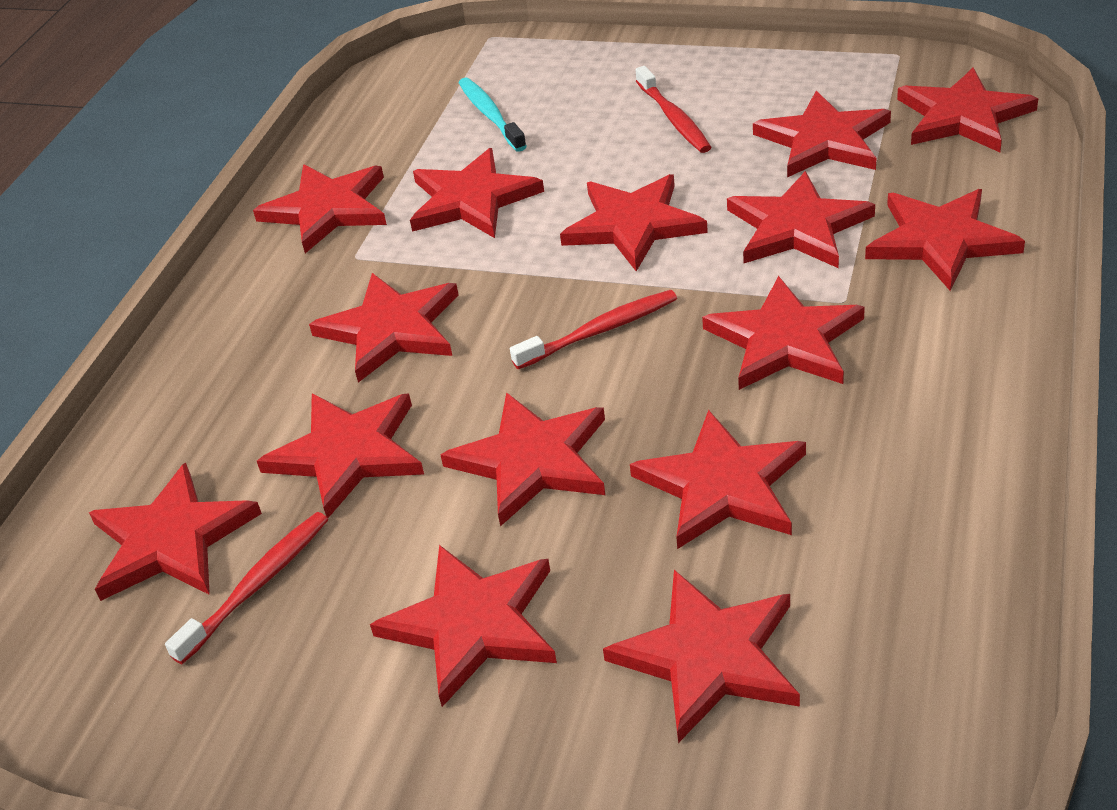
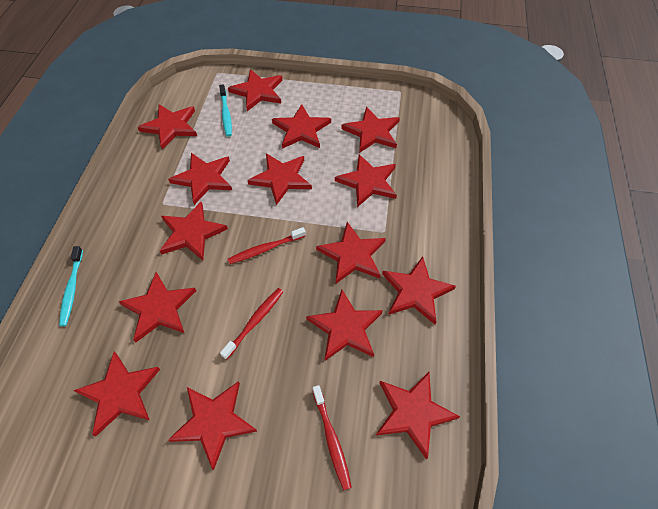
turquoise toothbrush: [459,78,527,152] = 1 -> [59,246,83,326] [219,84,232,137] = 2

